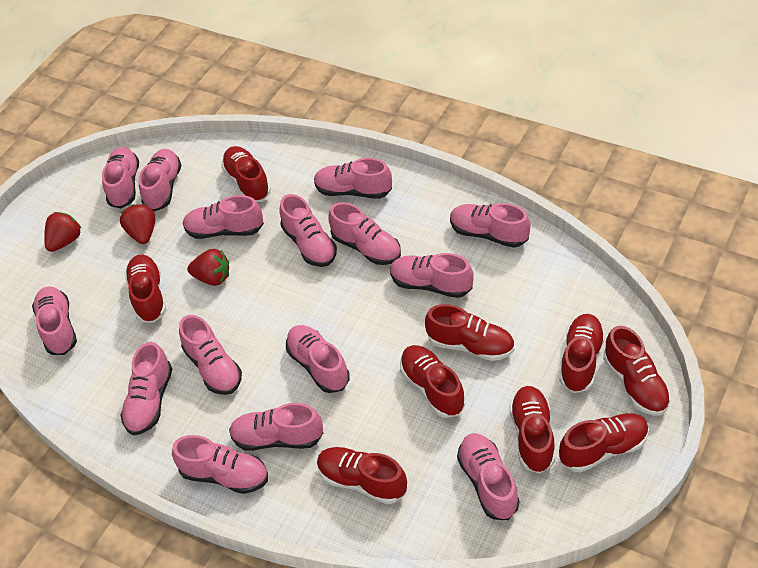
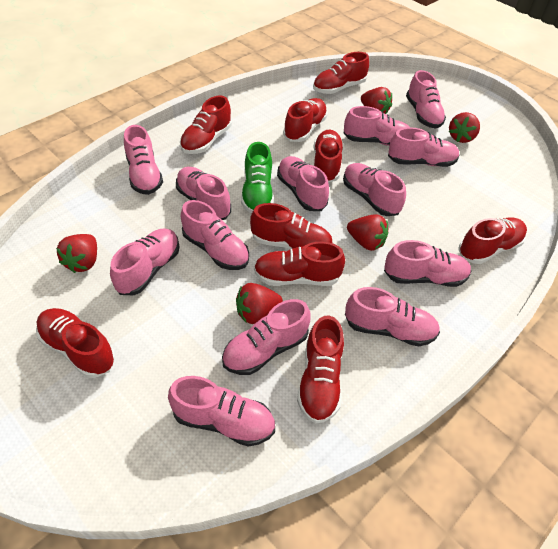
green shoe: none = 0 -> [241,142,274,213] = 1
pink shoe: [32,286,77,355] [102,147,139,208] [120,342,172,435] [139,149,181,211] [172,435,268,494] [179,315,242,395] [183,195,264,239] [229,403,323,451] [279,194,337,267] [286,325,350,393] [314,158,392,199] [329,202,401,265] [390,253,474,298] [450,203,531,248] [457,433,519,520] = 15 -> [110,228,179,295] [124,125,163,195] [168,376,275,447] [176,167,231,220] [181,200,249,270] [222,299,311,375] [277,156,329,211] [343,163,406,216] [344,106,410,146] [345,287,440,347] [384,240,471,287] [388,127,459,167] [406,70,446,129] = 13
red strawberry: [44,212,82,252] [120,204,155,244] [187,249,229,286] = 3 -> [56,234,97,273] [236,283,283,324] [347,214,388,251] [361,87,392,114] [449,112,480,143] = 5

